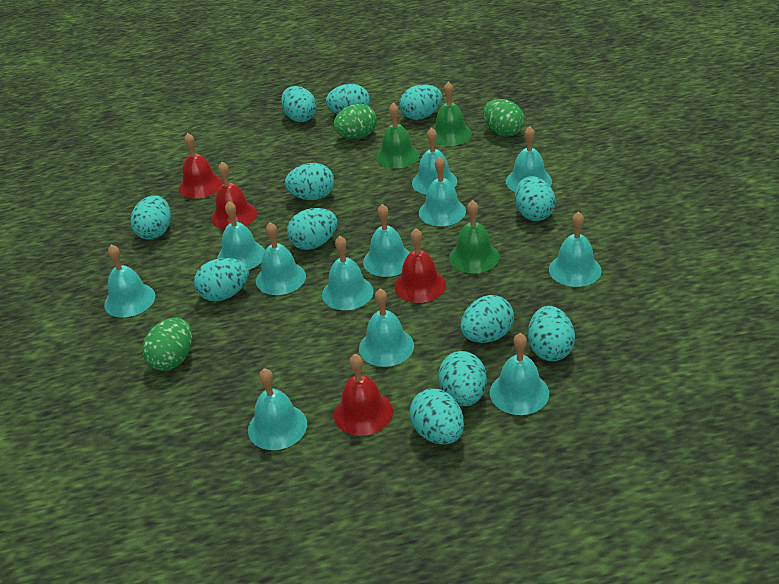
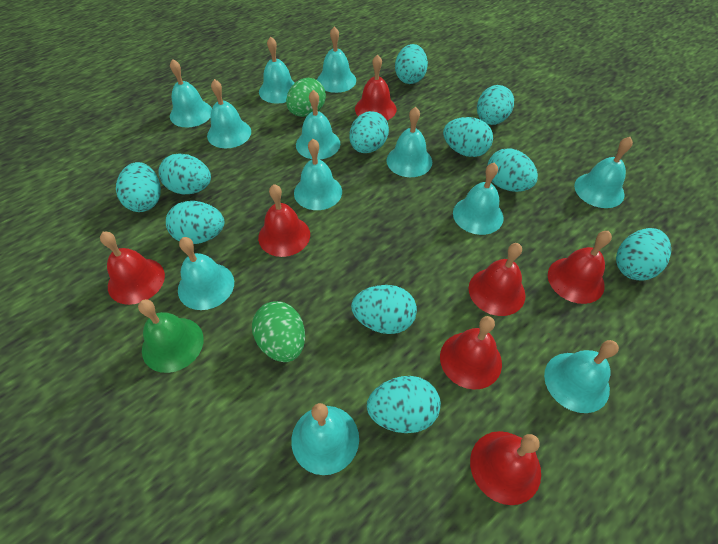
green bell: [376,103,420,168] [433,82,472,146] [449,200,500,274] = 3 -> [138,299,204,373] = 1
green egg: [142,318,192,371] [333,104,377,139] [483,99,524,136] = 3 -> [252,301,305,362] [286,78,326,117] = 2
red bell: [179,133,223,199] [211,162,257,230] [334,354,393,436] [394,228,446,303] = 4 -> [100,232,165,305] [258,184,310,257] [355,54,397,120] [440,316,502,390] [469,243,526,316] [470,431,541,505] [548,231,612,304] = 7
turquoise egg: [131,195,171,240] [194,258,249,301] [281,86,317,122] [285,163,334,200] [287,208,337,250] [326,84,370,115] [400,85,442,120] [409,388,464,445] [438,351,487,406] [461,295,514,343] [515,176,556,221] [528,306,575,361] = 12 -> [116,162,161,212] [158,154,211,194] [166,201,225,244] [349,111,389,153] [351,285,417,334] [367,376,441,433] [395,44,428,84] [443,117,493,157] [477,85,514,125] [487,148,538,192] [616,228,671,281] = 11

